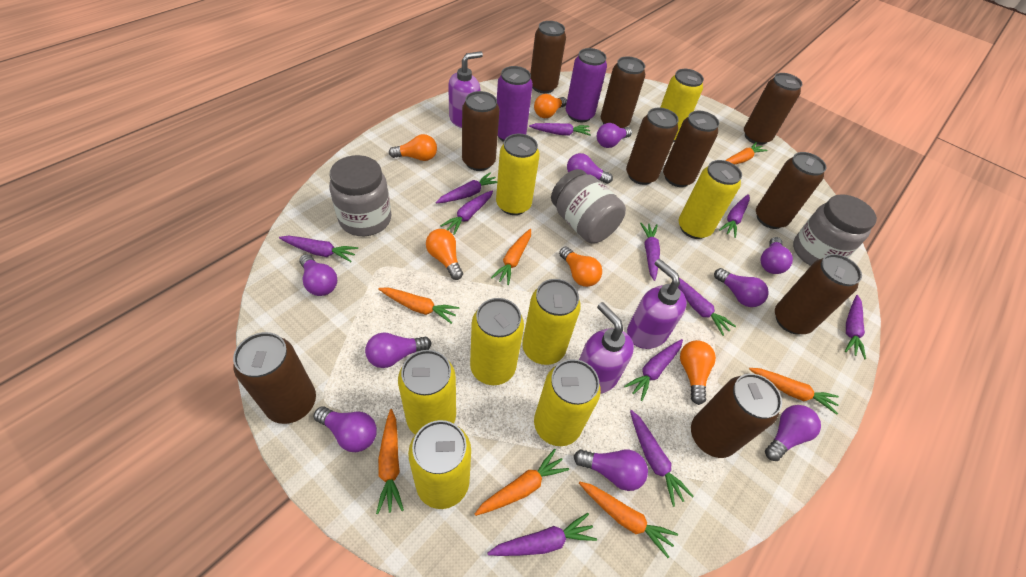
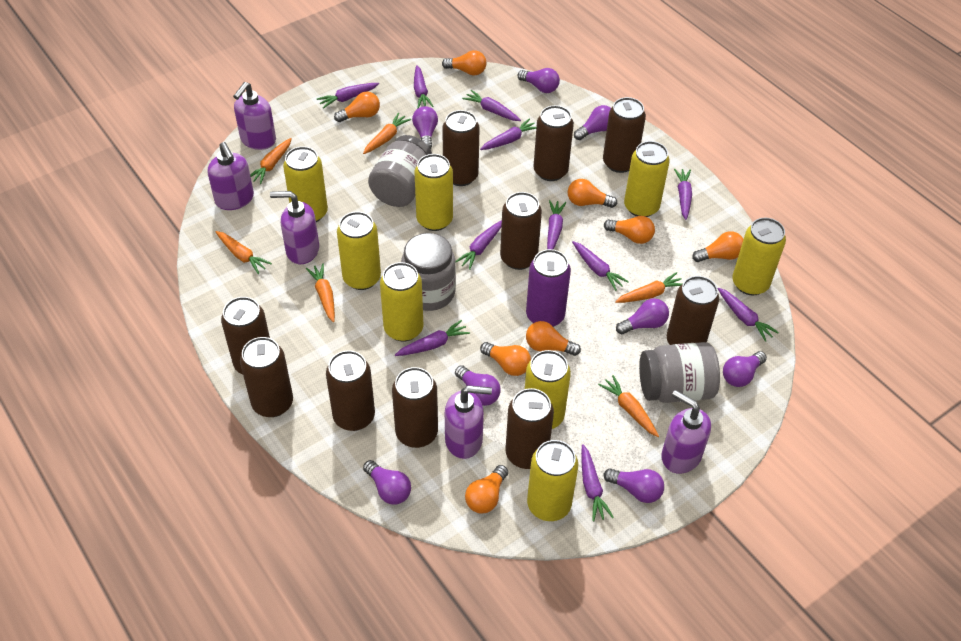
orange carrot: [376,409,404,514] [378,287,460,324] [475,449,569,516] [491,229,531,285] [579,482,678,558] [725,142,768,165] [749,368,839,415] = 7 -> [216,231,272,274] [250,138,292,184] [306,264,335,322] [363,113,411,154] [598,375,659,437] [615,272,682,303] = 6
orange light bulb: [389,134,437,161] [426,229,463,280] [534,94,567,118] [559,247,602,287] [680,340,716,405] = 5 -> [334,91,380,122] [442,50,487,76] [465,465,508,514] [480,342,531,376] [526,321,581,356] [568,179,617,208] [604,216,655,244] [692,231,743,262] = 8
purple can: [497,66,533,142] [566,48,607,122] = 2 -> [526,249,571,327] = 1
purple light bulb: [299,254,337,296] [314,406,377,452] [365,332,431,368] [567,153,613,184] [574,449,648,491] [597,123,632,148] [714,268,769,307] [761,237,793,274] [765,405,821,461] = 9 -> [363,460,411,505] [412,106,438,149] [455,365,501,406] [517,68,560,93] [574,105,611,140] [604,468,664,503] [616,298,669,334] [723,351,767,387] = 8
purple soap dispenser: [448,51,483,128] [579,302,634,394] [627,259,687,349] = 3 -> [208,142,254,210] [233,82,276,150] [270,191,319,264] [445,385,492,459] [661,390,711,474] = 5

